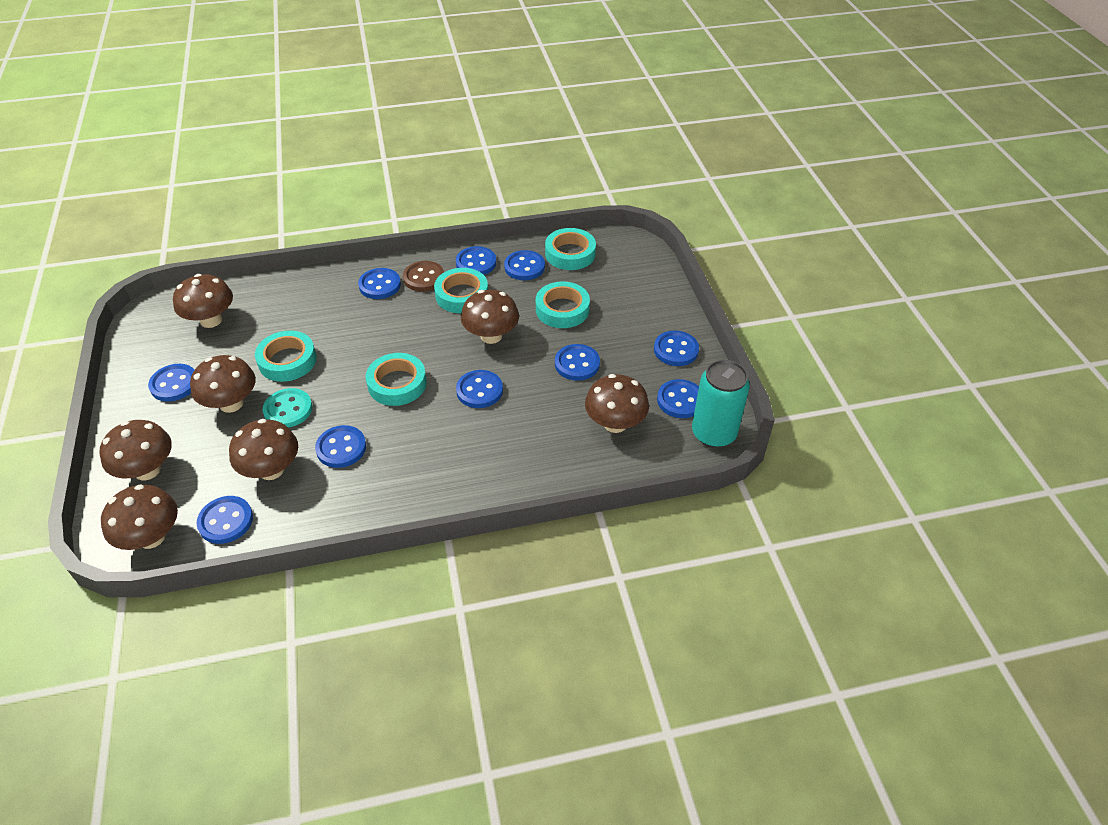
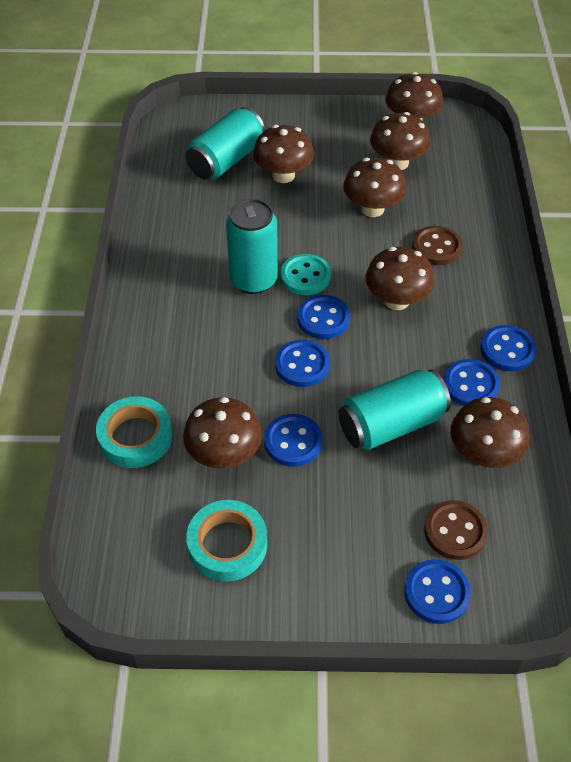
blue button: [148,364,194,402] [197,496,253,544] [315,425,366,468] [358,268,401,299] [456,246,496,275] [456,370,503,408] [504,250,545,280] [555,344,600,381] [654,331,699,366] [657,379,699,418] = 10 -> [264,414,323,467] [275,340,330,387] [297,295,350,339] [405,559,471,624] [444,359,500,406] [480,325,536,371] = 6
brown button: [403,261,444,292] = 1 -> [412,226,462,265] [424,500,488,560] = 2
turquoise can: [692,360,750,448] = 1 -> [186,107,265,180] [226,199,278,294] [338,369,451,450] = 3
turquoise tape: [255,331,317,382] [366,353,427,406] [434,268,488,313] [536,282,590,328] [545,228,596,270] = 5 -> [96,396,172,468] [186,500,267,582] = 2

